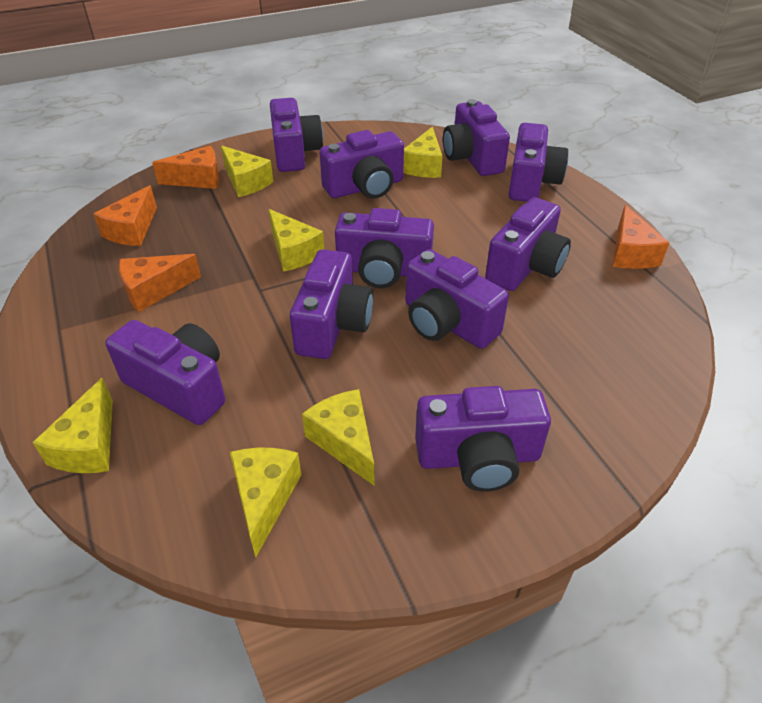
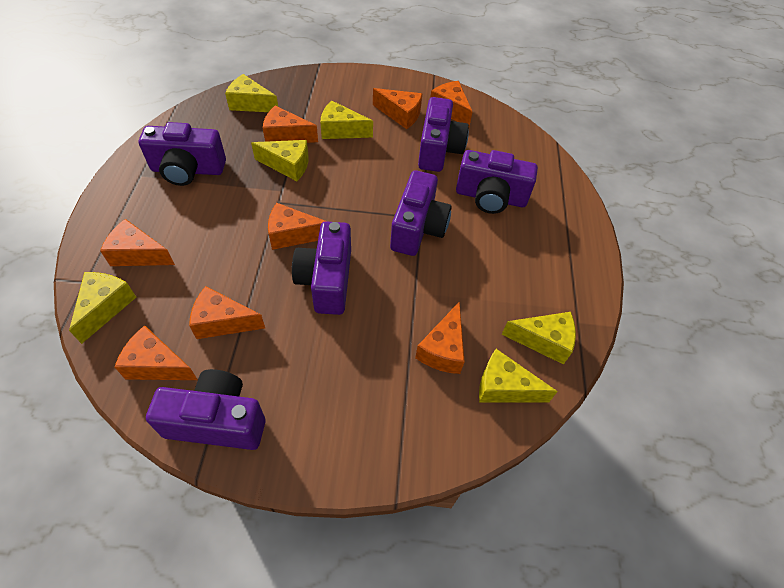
orange cheese: [94,185,157,246] [119,254,201,312] [152,146,220,189] [613,205,669,269] = 4 -> [100,219,175,266] [115,325,198,380] [189,286,265,339] [263,106,318,143] [268,203,328,250] [373,88,422,129] [415,301,465,374] [430,81,472,126] = 8
purple camera: [105,320,225,425] [270,98,323,172] [290,249,373,359] [319,130,404,199] [335,208,434,288] [405,249,509,349] [415,386,551,492] [443,99,510,176] [485,197,571,291] [509,123,568,202] = 10 -> [139,122,226,186] [146,369,266,450] [292,221,351,315] [390,170,452,256] [418,97,469,172] [456,150,538,214] = 6

